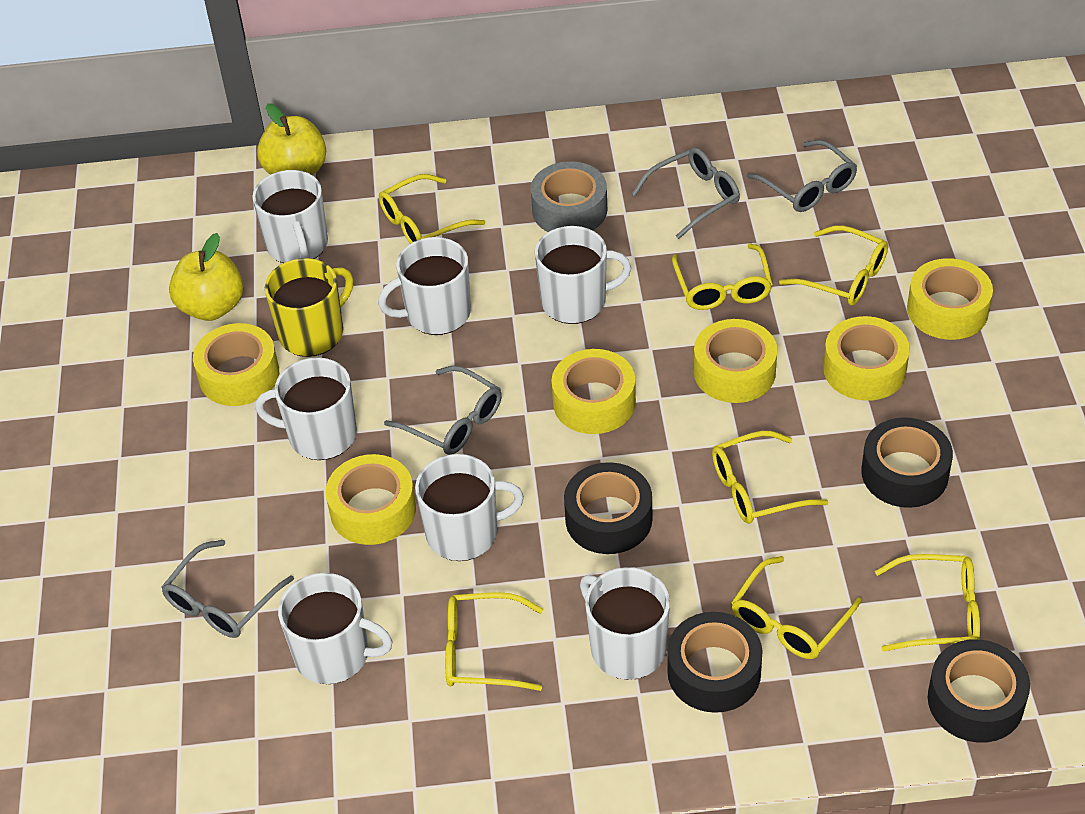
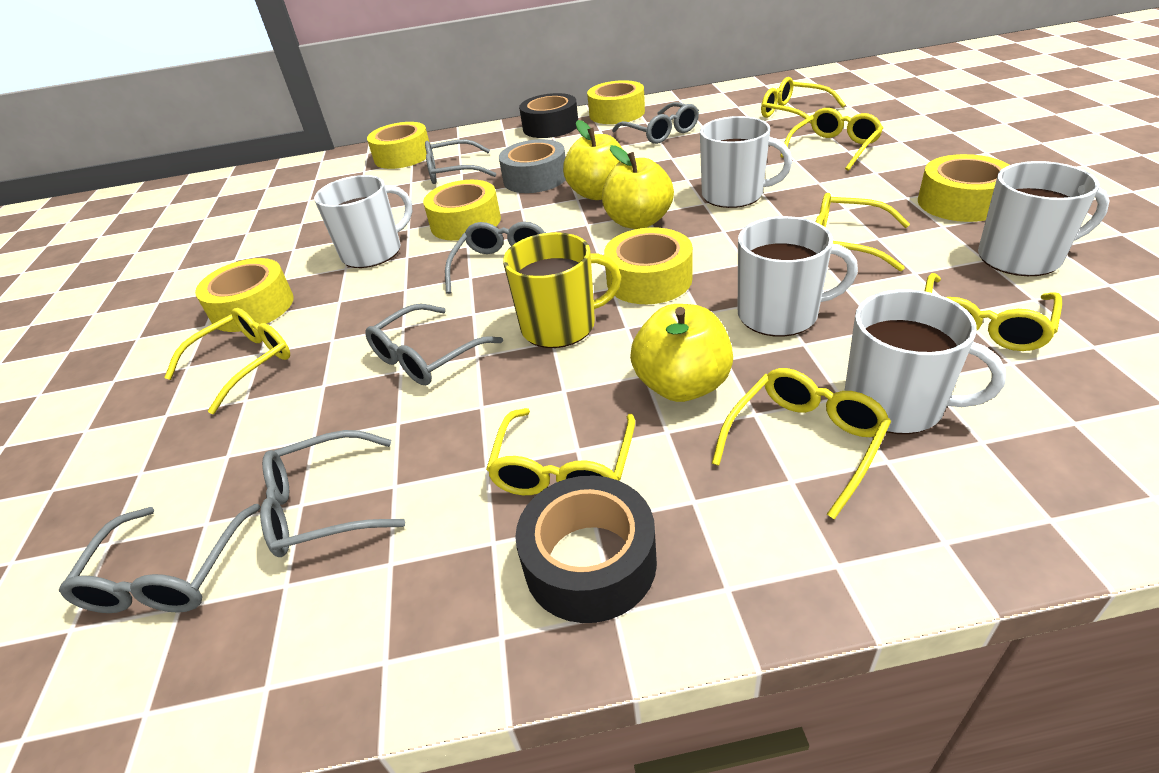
black tape: [564,462,652,554] [667,612,763,713] [861,417,953,508] [928,639,1030,743] = 4 -> [515,475,657,623] [519,93,578,138] = 2
grey glasses: [161,540,294,638] [384,366,502,455] [632,147,740,239] [746,140,857,212] = 4 -> [59,504,260,613] [260,430,405,557] [365,304,503,385] [425,139,496,184] [445,221,546,294] [612,102,699,144] = 6
white mug: [252,170,328,263] [255,357,357,460] [278,573,393,684] [378,237,471,335] [415,454,524,561] [535,226,631,324] [580,567,670,680] = 7 -> [314,175,413,268] [700,116,792,208] [738,216,858,337] [844,290,1006,434] [978,161,1110,276] = 5
yellow apple: [169,233,243,321] [257,103,326,175] = 2 -> [563,120,623,200] [602,145,674,229] [630,304,733,402] = 3

